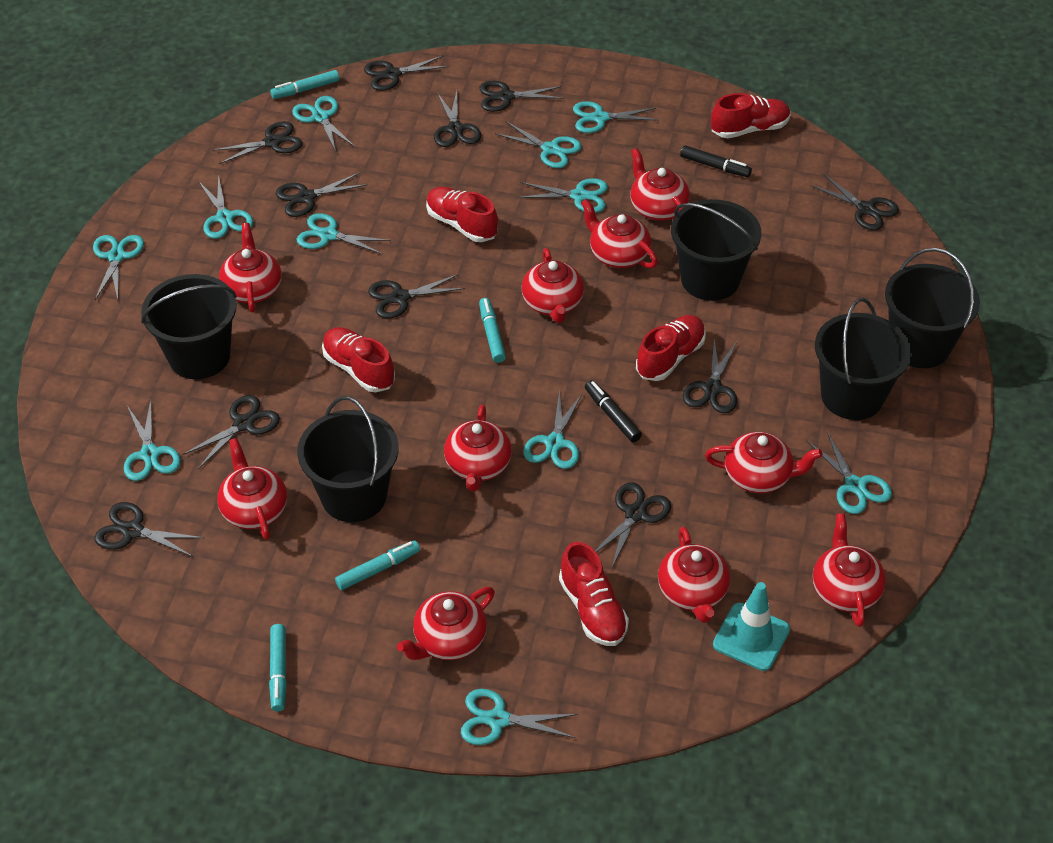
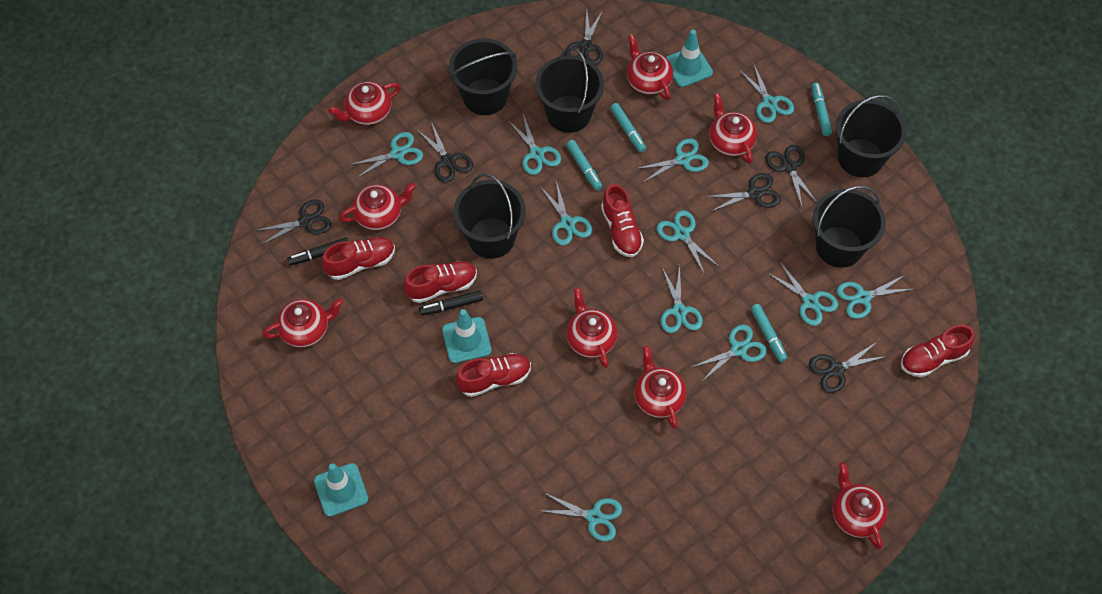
black scissors: [95,502,204,557] [182,395,280,469] [213,121,303,164] [276,172,367,217] [364,55,450,91] [368,274,465,318] [434,91,481,147] [479,81,564,112] [595,482,671,568] [683,339,737,413] [810,174,899,230] = 11 -> [255,199,332,245] [416,124,473,182] [565,10,603,65] [705,173,781,212] [765,145,817,207] [809,342,888,393] = 6
red teapot: [217,438,287,540] [219,223,282,312] [397,587,495,660] [444,404,512,492] [522,248,584,323] [581,199,658,268] [630,148,690,221] [658,527,730,623] [705,432,823,493] [813,513,886,627] = 10 -> [262,298,343,348] [328,82,401,125] [339,183,416,230] [566,288,617,368] [627,34,673,100] [634,346,687,429] [709,93,757,164] [832,462,888,549] = 8
turquoise traffic cone: [713,582,790,671] = 1 -> [314,463,368,517] [442,309,492,363] [666,30,713,87] = 3

